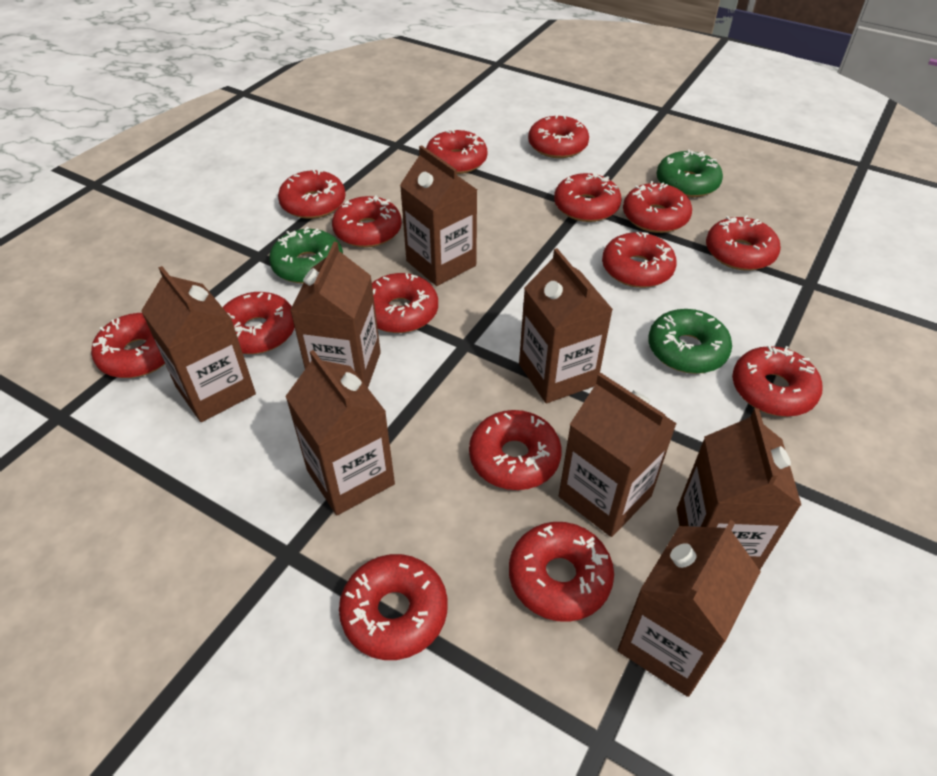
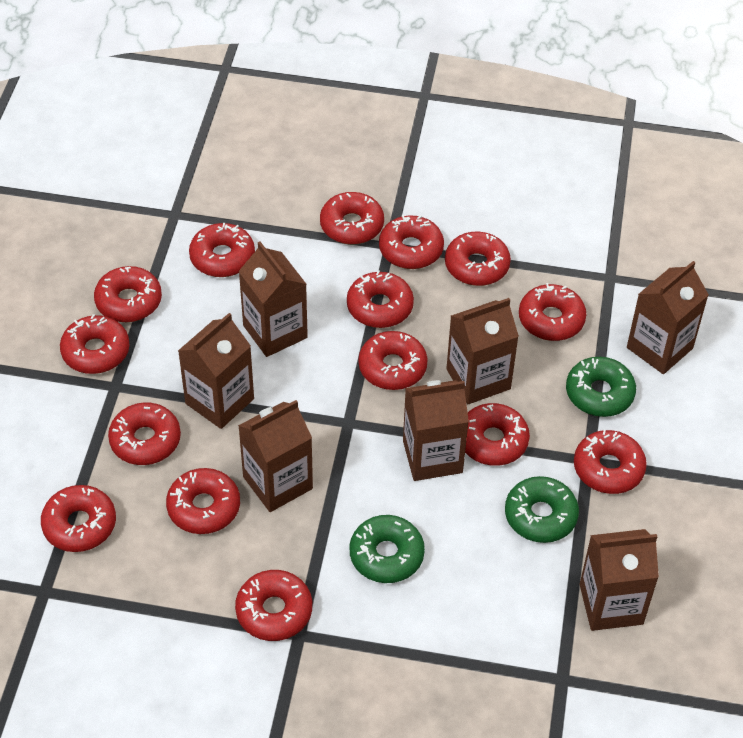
brown carton: [141,266,256,422] [285,350,395,515] [290,242,381,388] [400,145,477,286] [519,248,613,403] [559,372,677,537] [618,520,761,697] [677,408,801,570] = 8 -> [178,313,254,429] [238,400,313,512] [239,242,308,357] [403,380,469,481] [446,298,519,404] [580,529,659,631] [627,261,709,374] = 7

